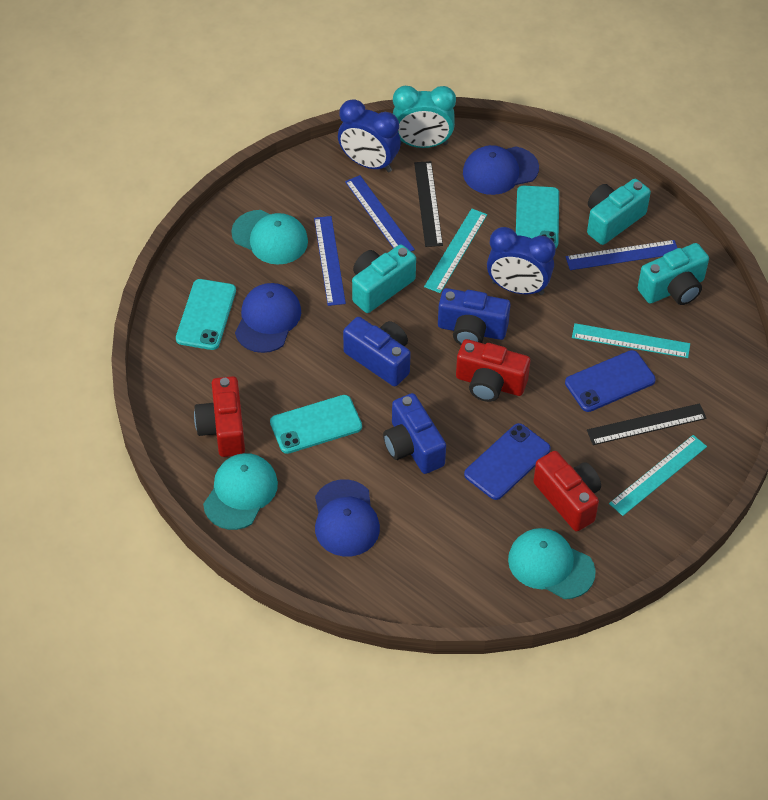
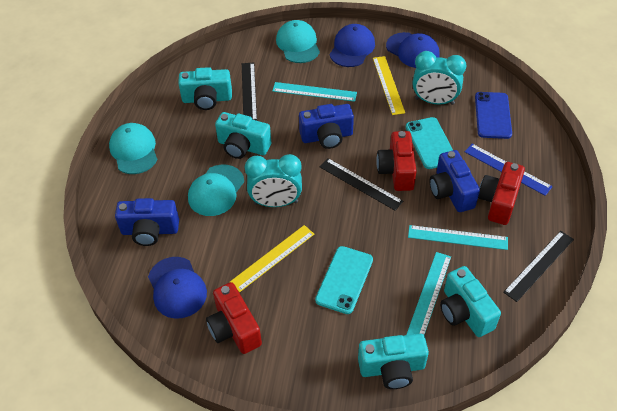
black ruler: [414,161,443,247] [587,403,707,445] = 2 -> [242,63,257,121] [319,158,403,211] [503,231,574,302] = 3
blue clock: [338,99,401,172] [487,227,556,295] = 2 -> none = 0
blue phone: [464,423,551,500] [565,350,656,412] = 2 -> [475,92,512,139] = 1
blue ruler: [314,216,346,306] [345,175,415,251] [565,240,677,270] = 3 -> [465,144,553,196] = 1
turquoise camera: [352,244,416,313] [587,179,651,245] [638,243,709,305] = 3 -> [178,67,232,110] [215,112,271,159] [358,334,429,389] [440,266,501,337] = 4
turquoise clock: [393,86,456,148] = 1 -> [245,154,302,207] [412,51,466,105] = 2
turquoise phone: [176,279,236,350] [270,395,362,454] [516,186,559,248] = 3 -> [315,246,373,314] [406,117,453,169] = 2
yellow ruler: none = 0 -> [230,225,314,292] [373,56,405,115] = 2

